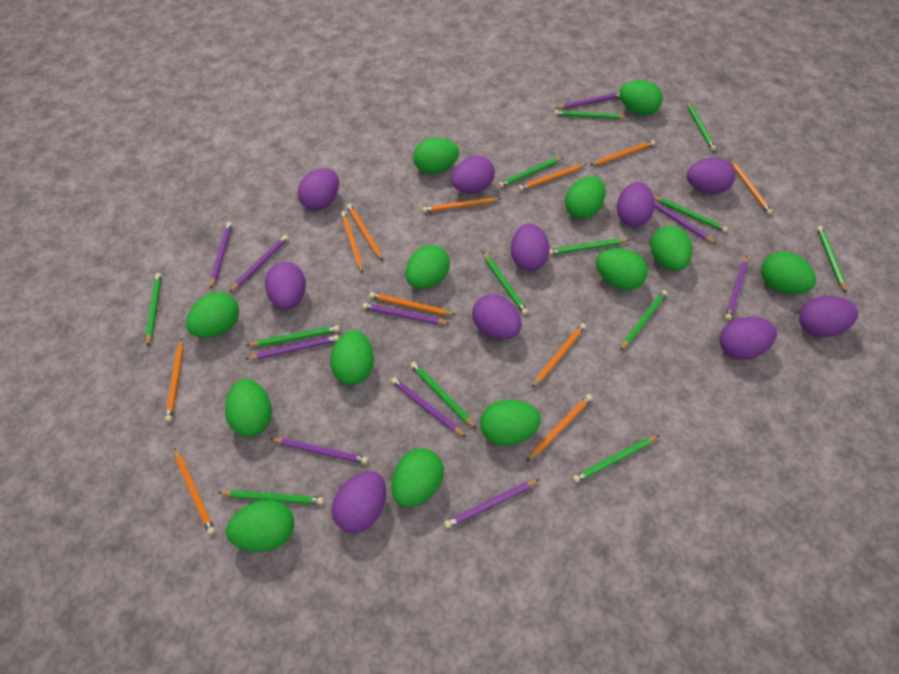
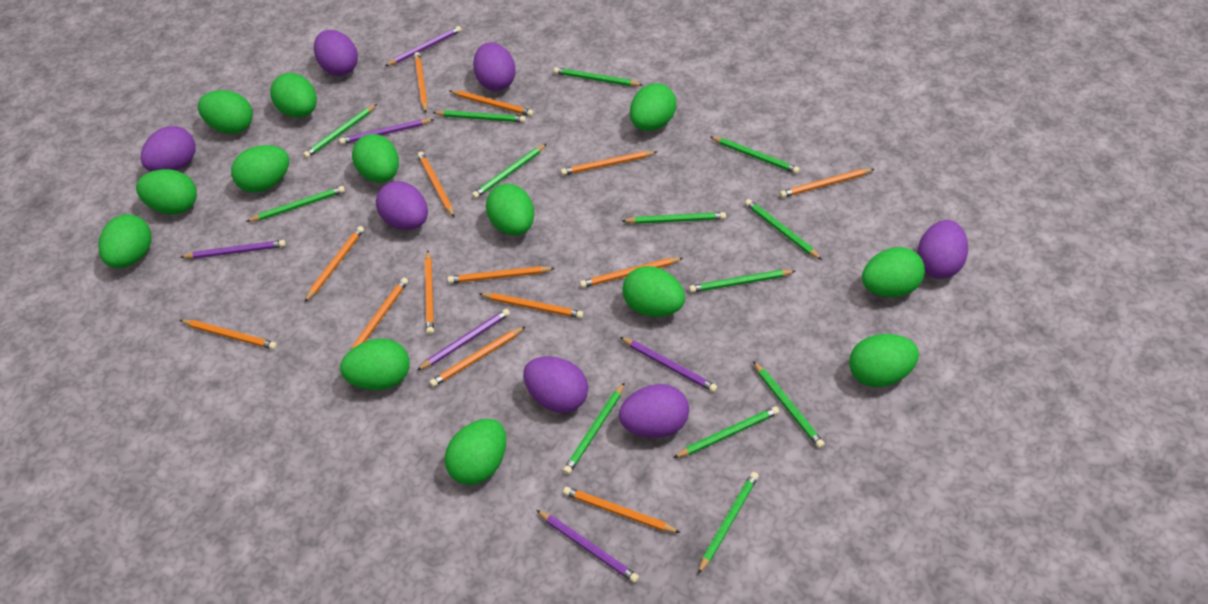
orange pencil: [165,338,183,422] [174,447,215,535] [341,211,363,273] [347,204,383,261] [369,292,455,315] [422,197,502,212] [518,164,587,191] [526,394,593,462] [532,323,586,388] [590,140,655,166] [730,159,773,215] = 11 -> [180,320,277,350] [304,226,364,302] [351,278,408,350] [414,52,428,113] [418,152,454,217] [425,250,434,335] [429,326,526,387] [448,266,555,283] [450,90,534,116] [479,293,584,319] [561,151,657,175] [563,487,681,533] [580,258,683,288] [780,169,874,198] = 14
purple egg: [265,262,306,309] [298,168,339,211] [331,471,386,533] [452,156,495,194] [472,294,522,339] [511,223,550,271] [617,182,655,227] [687,158,735,194] [720,317,777,360] [799,296,858,337] = 10 -> [140,126,196,172] [314,30,358,76] [376,181,428,230] [473,42,516,91] [523,356,588,413] [619,384,689,438] [917,220,968,279] = 7
purple pencil: [210,222,232,289] [229,235,288,293] [246,335,339,360] [270,438,368,464] [362,303,450,325] [391,377,466,437] [444,479,540,528] [555,92,620,109] [654,200,716,244] [725,256,748,320] = 10 -> [181,240,286,259] [339,119,434,144] [385,26,462,66] [417,309,510,371] [536,510,639,583] [620,337,717,392] = 6

